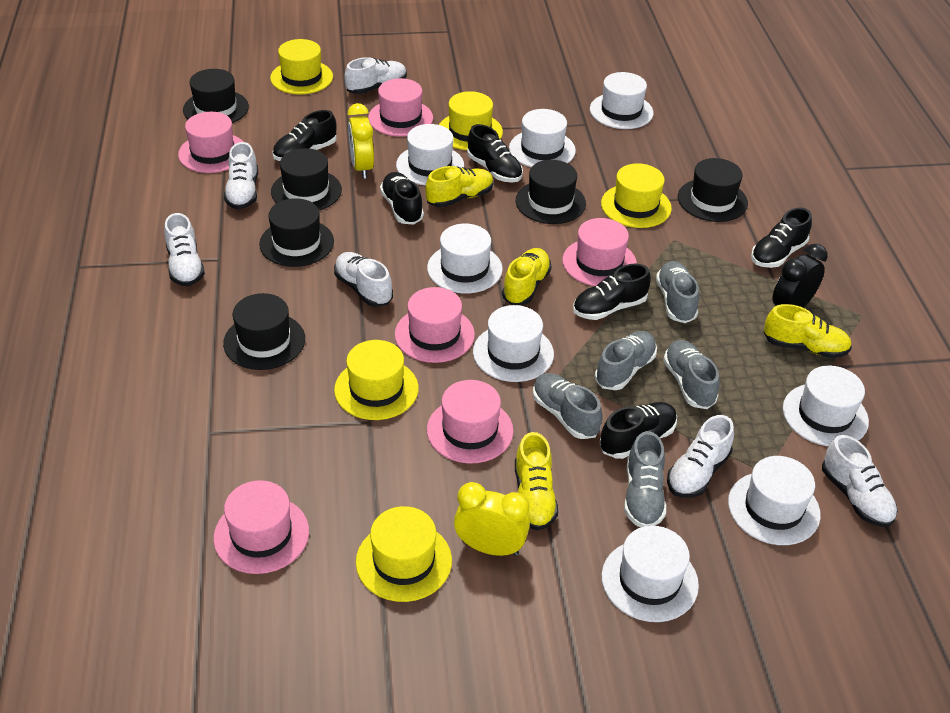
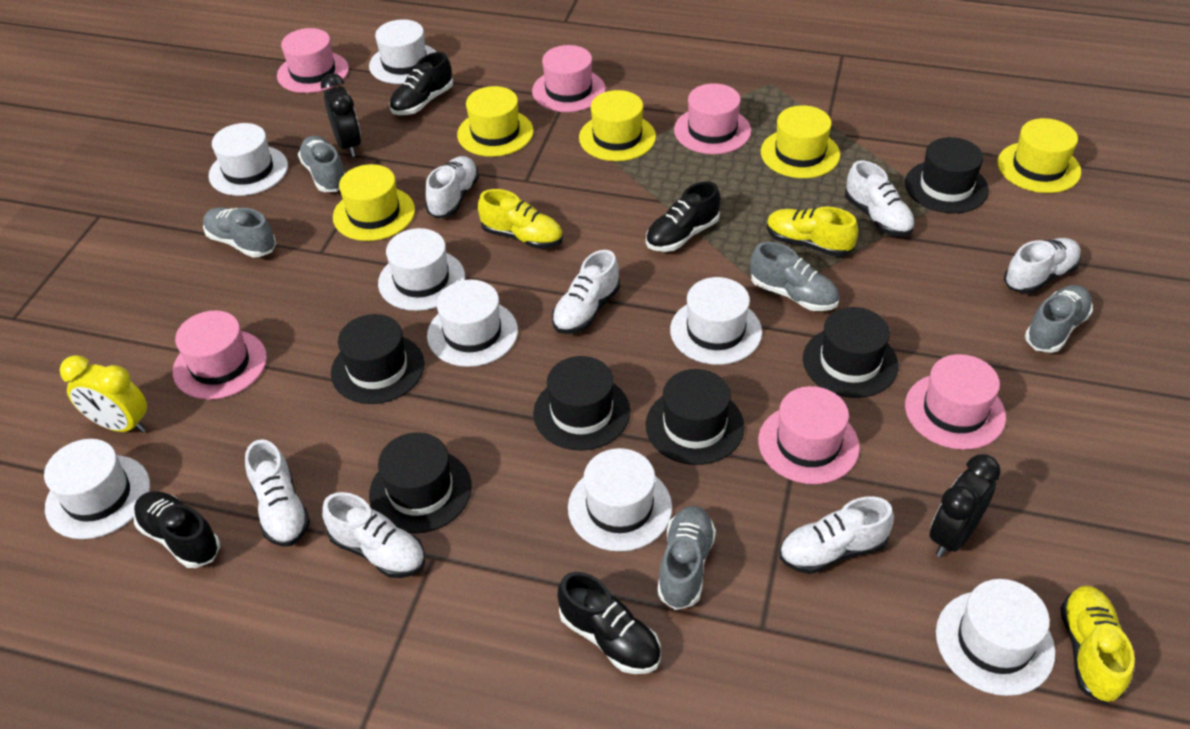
black clock: [772,244,828,308] = 1 -> [321,73,361,157] [930,454,1001,557] = 2
black shoe: [272,110,337,161] [380,172,424,225] [467,124,523,182] [573,264,651,320] [599,402,677,459] [751,208,812,268] = 6 -> [134,491,220,568] [389,52,453,115] [558,572,661,674] [646,181,720,252] = 4
white shoe: [164,213,205,286] [224,142,258,209] [334,252,393,307] [344,57,407,94] [667,415,734,498] [822,435,897,527] = 6 -> [245,439,310,546] [322,492,425,578] [425,156,479,218] [552,250,620,334] [780,496,894,574] [845,160,915,237] [1004,238,1081,294] = 7
yellow clock: [348,103,374,179] [454,482,530,556] = 2 -> [60,355,147,433] = 1
yellow shoe: [425,166,494,207] [502,248,552,305] [515,432,558,531] [764,304,852,358] = 4 -> [478,189,563,249] [767,207,858,257] [1060,586,1135,704] = 3

